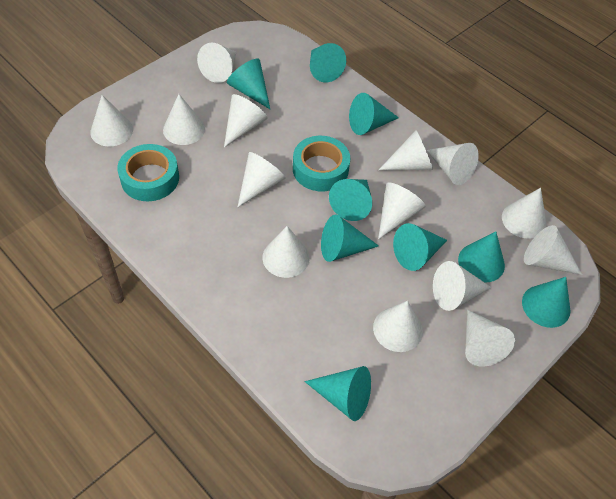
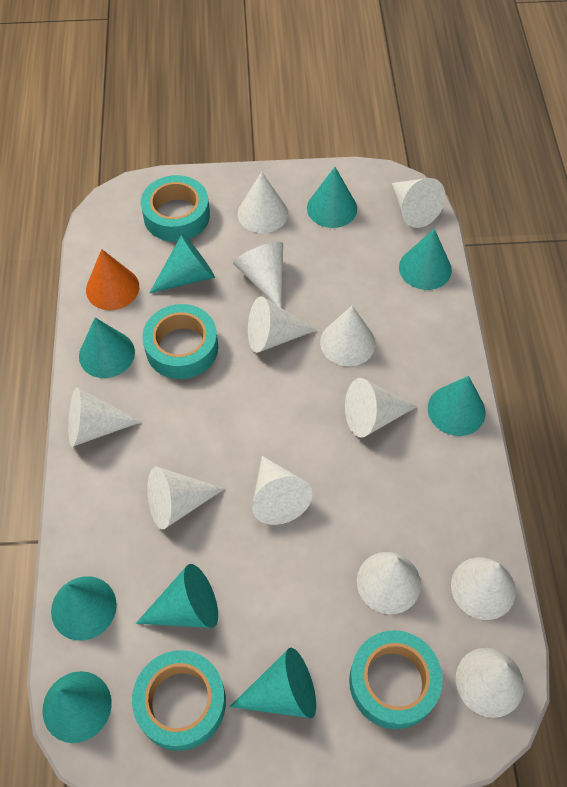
orange cone: none = 0 -> [86,249,139,310] = 1
turquoise tape: [117,144,179,201] [293,136,350,191] = 2 -> [132,650,226,751] [141,175,210,242] [142,304,218,379] [349,630,443,729] = 4
white cone: [90,95,133,147] [163,94,205,145] [197,43,236,83] [224,94,268,147] [237,152,285,208] [262,226,309,278] [373,301,423,352] [378,130,433,171] [378,183,426,240] [426,143,479,185] [433,261,492,311] [465,310,515,367] [502,188,546,239] [524,225,582,275] = 14 -> [68,387,142,447] [147,466,225,529] [233,242,283,307] [238,172,288,233] [248,296,317,353] [252,456,313,525] [320,306,376,367] [345,378,417,438] [357,552,421,614] [391,178,445,228] [451,557,516,620] [456,648,524,718] = 12

